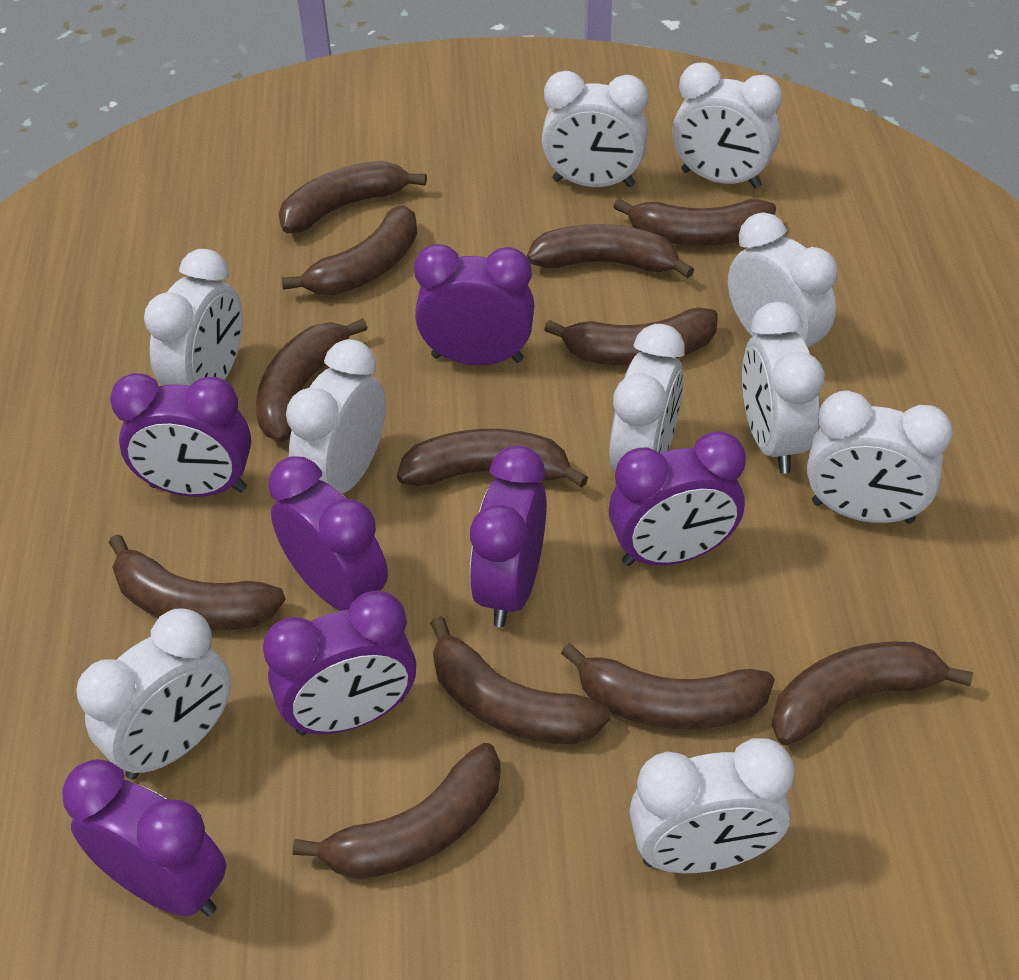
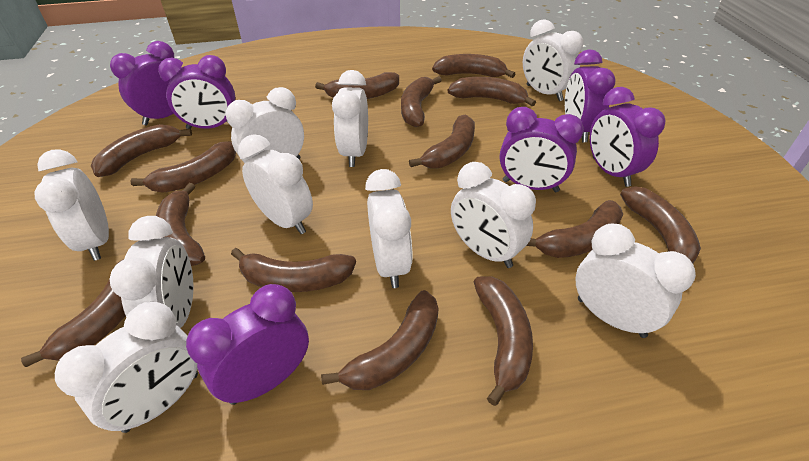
brown banana: [109,534,286,630] [256,318,368,442] [279,161,427,233] [282,205,417,295] [293,743,501,879] [397,429,588,488] [430,616,610,744] [527,224,694,278] [544,307,718,365] [561,643,775,729] [613,198,776,246] [772,641,973,746] = 12 -> [21,259,126,367] [91,124,192,177] [131,141,236,193] [156,183,205,266] [231,248,356,292] [315,72,399,99] [321,290,438,390] [401,76,442,127] [409,114,475,168] [432,54,515,78] [447,77,536,107] [474,277,533,406] [526,200,623,258] [620,186,701,264] = 14
purple clock: [62,759,226,916] [110,373,251,497] [263,590,416,735] [268,456,388,611] [414,244,535,365] [470,445,547,627] [609,431,746,566] = 7 -> [110,41,174,125] [158,55,235,129] [186,284,309,405] [500,107,584,192] [565,49,615,142] [590,87,665,187] = 6

